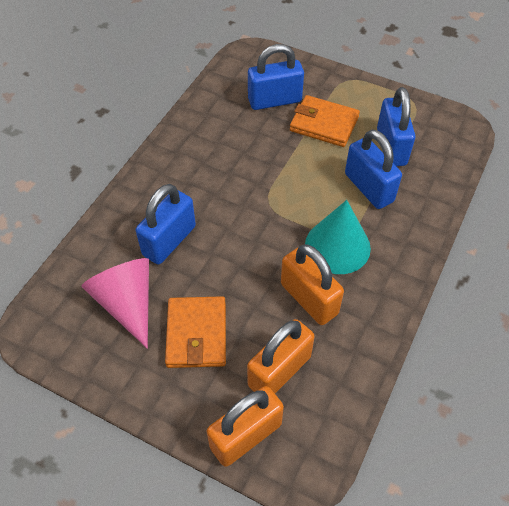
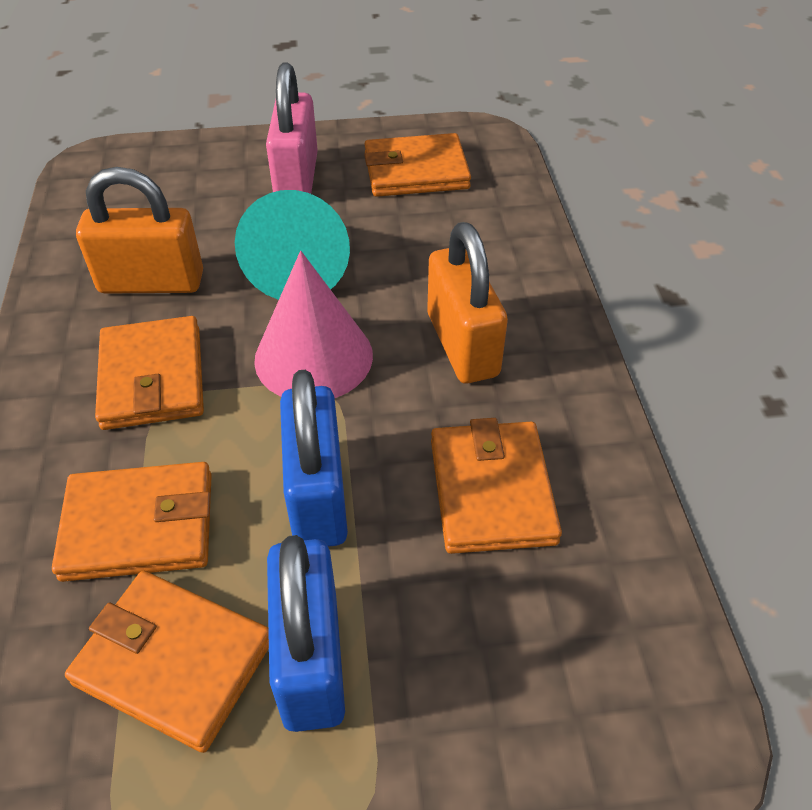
blue padlock: [136,184,196,265] [248,44,304,110] [345,129,402,209] [377,87,415,166] = 4 -> [267,535,345,732] [280,370,348,547] = 2
orange padlock: [207,386,284,467] [247,319,315,393] [281,244,344,325] = 3 -> [76,167,203,294] [427,222,508,384] = 2
orange wallet: [165,296,226,368] [290,95,360,147] = 2 -> [52,462,212,582] [65,571,269,753] [95,316,204,430] [364,133,471,197] [431,418,562,554] = 5
pink padlock: none = 0 -> [266,62,318,194] = 1

